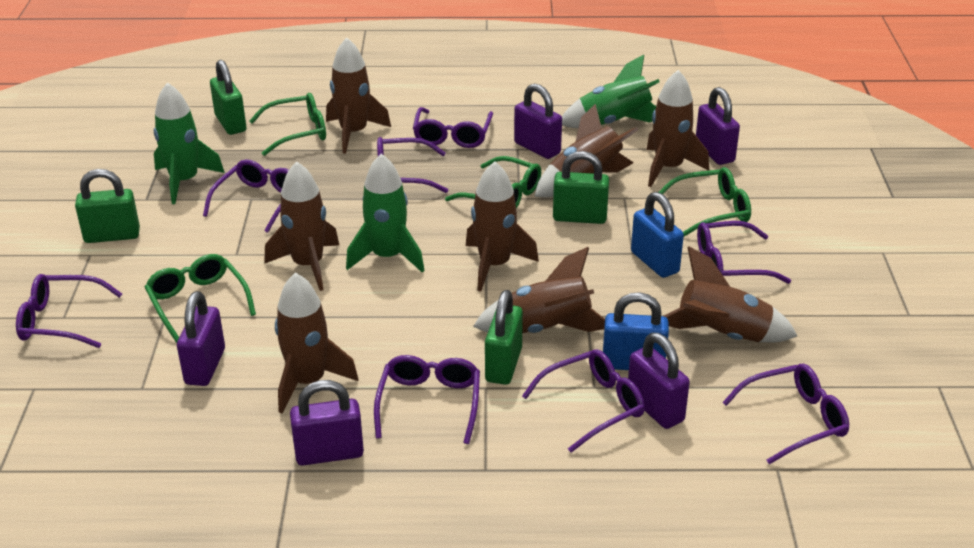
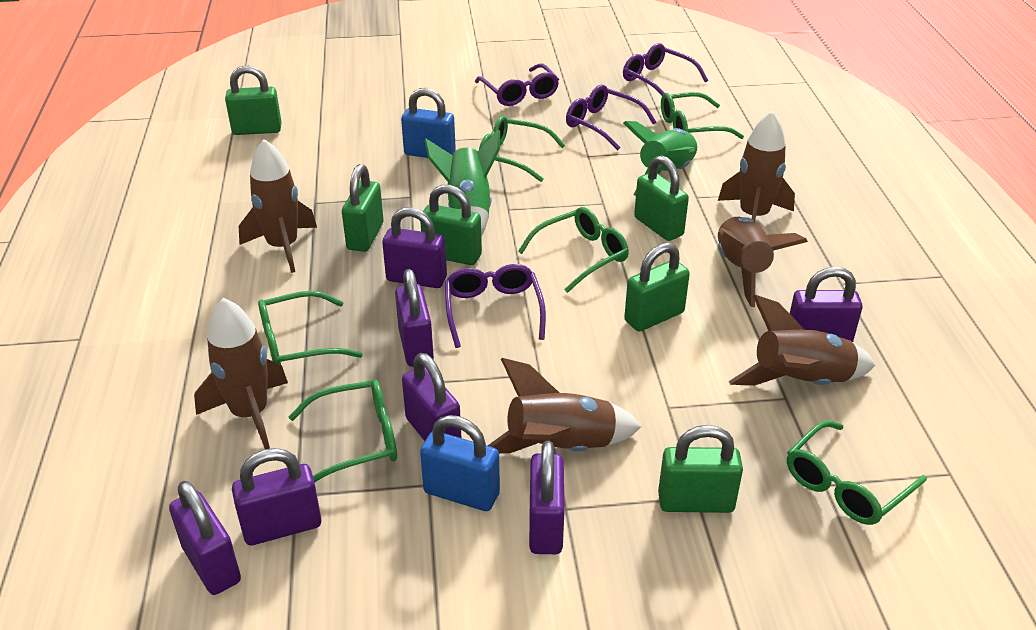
brown rocket: [264,161,339,291] [275,272,358,413] [326,37,391,154] [466,161,539,291] [473,247,605,333] [535,104,638,198] [646,70,709,187] [663,246,797,342] = 8 -> [194,298,288,449] [239,139,317,273] [488,358,641,453] [718,111,795,223] [718,217,808,307] [729,295,875,385] = 6
green glasses: [145,254,256,343] [249,93,326,156] [445,156,541,209] [659,167,751,236] = 4 -> [258,291,363,365] [289,380,397,482] [479,116,565,182] [518,207,629,293] [661,92,744,139] [787,420,927,525] = 6
green padlock: [75,169,140,243] [210,60,246,135] [485,290,523,385] [553,151,609,224] = 4 -> [225,65,282,135] [342,164,384,252] [420,185,482,265] [624,243,690,331] [634,155,689,241] [658,425,743,513] = 6
green rocket: [154,82,225,204] [346,154,425,273] [562,55,659,128] = 3 -> [424,129,500,237] [623,121,698,196] = 2
purple glasses: [16,274,122,348] [203,159,289,233] [374,355,480,444] [377,137,448,193] [413,107,493,148] [522,349,645,453] [697,221,791,284] [722,364,849,464] = 8 -> [445,264,546,348] [475,64,559,106] [566,85,656,150] [623,43,708,96] = 4
purple padlock: [177,291,225,386] [290,380,364,466] [514,84,562,159] [628,333,690,429] [696,87,740,165] = 5 -> [169,481,241,595] [232,448,322,546] [382,207,447,288] [395,269,434,367] [402,353,461,441] [529,441,565,554] [790,267,863,342] = 7

